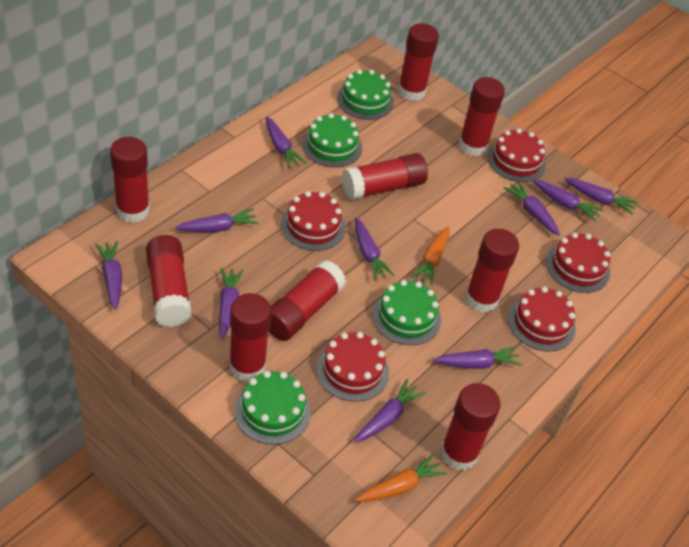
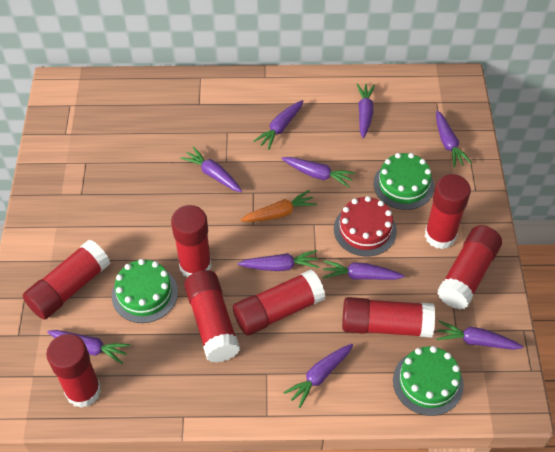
green cake: [235,371,311,444] [302,113,362,167] [337,69,394,120] [372,280,441,345] = 4 -> [112,259,178,323] [373,153,434,210] [393,346,464,416] = 3
orange carrot: [355,453,447,502] [412,226,450,285] = 2 -> [241,190,317,222] = 1
red cake: [281,191,346,251] [316,332,389,402] [487,129,546,182] [508,286,576,351] [546,232,610,293] = 5 -> [334,196,397,256] = 1
red glue stick: [110,137,150,223] [146,235,192,327] [229,293,271,382] [268,260,346,341] [342,153,428,200] [398,23,439,101] [440,383,500,470] [459,77,505,156] [465,229,519,312] = 9 -> [22,240,110,320] [46,334,101,408] [171,205,212,277] [184,270,240,363] [233,270,325,335] [342,297,435,338] [425,174,471,249] [437,225,502,310] = 8

